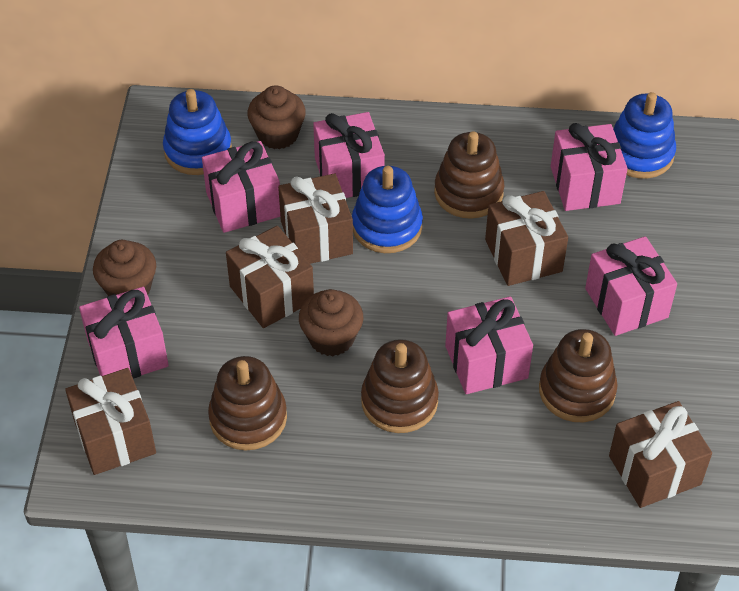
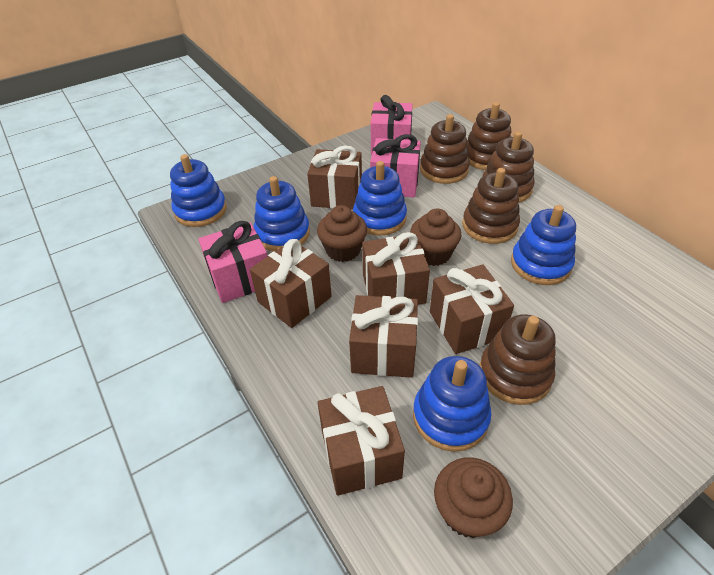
blue stacking toy: [163,89,232,175] [352,166,423,253] [613,92,676,179] = 3 -> [170,154,227,227] [254,176,310,251] [353,161,407,236] [413,356,492,452] [511,205,576,285] = 5
brown gift: [65,368,156,475] [226,226,314,328] [278,173,353,264] [485,191,568,286] [609,401,712,508] = 5 -> [250,239,332,328] [307,146,362,210] [318,386,405,496] [349,295,418,378] [362,232,430,305] [430,264,514,354] = 6
brown stacking toy: [208,356,287,450] [361,339,439,433] [434,131,504,219] [539,329,618,422] = 4 -> [420,114,470,184] [462,168,520,244] [467,102,511,170] [480,314,556,405] [482,132,535,203] = 5
pink gift: [79,287,169,379] [202,141,280,233] [313,112,385,198] [445,297,533,394] [551,123,628,211] [585,236,677,336] = 6 -> [198,221,268,303] [370,134,421,197] [371,95,412,155] = 3

